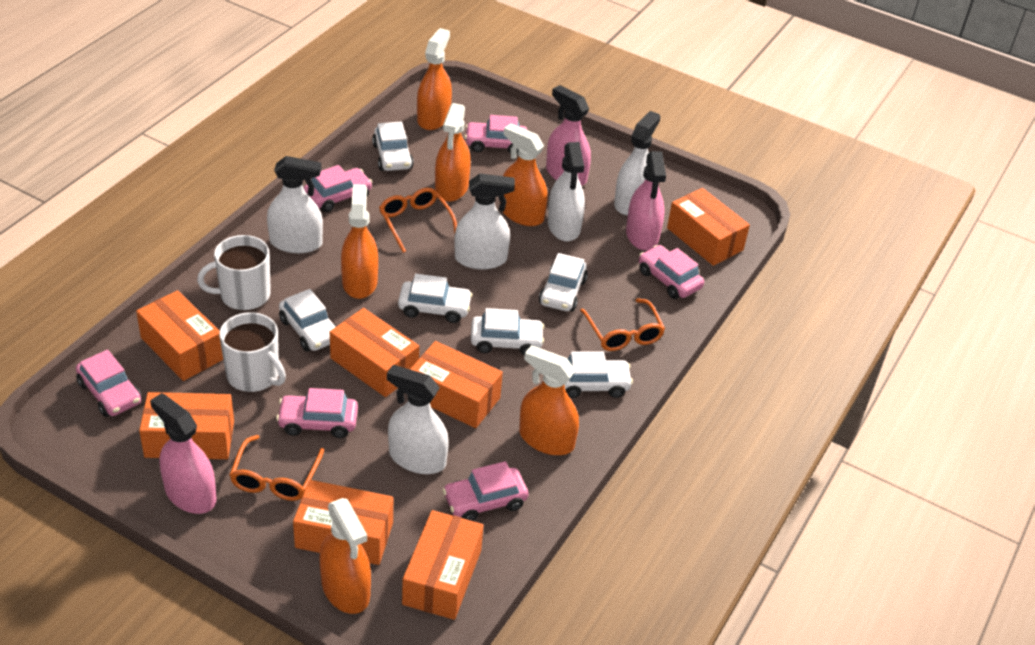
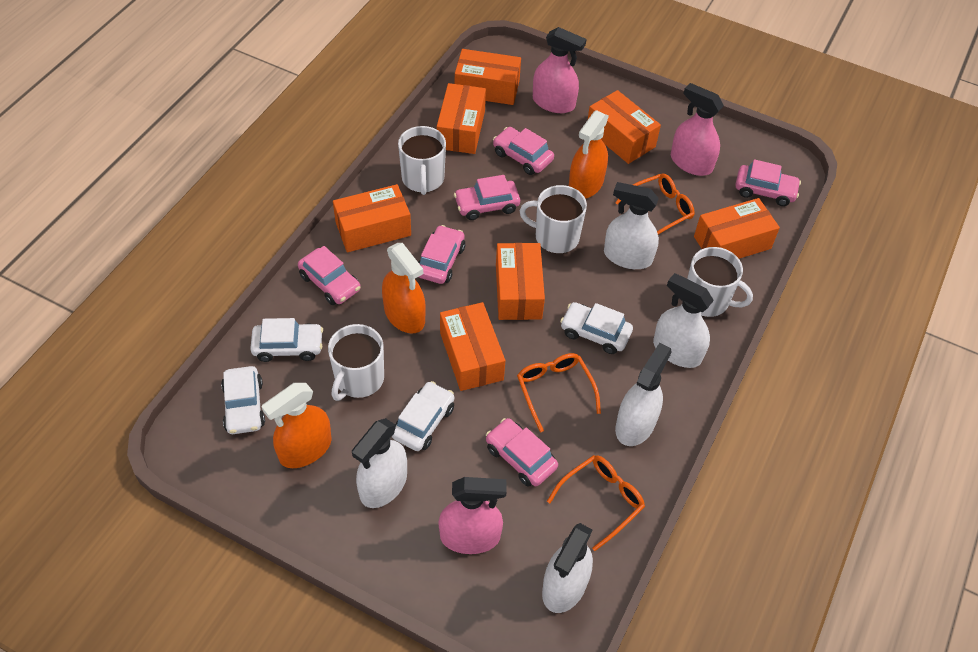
orange spray bottle: [319,498,371,614] [341,184,378,299] [417,28,452,130] [435,103,471,202] [500,124,548,226] [519,345,579,455] = 6 -> [261,383,332,468] [382,243,426,333] [569,110,609,199] = 3
white car: [279,289,337,352] [372,122,414,171] [398,274,472,323] [471,308,544,355] [539,253,588,311] [564,352,633,398] = 6 -> [221,366,265,434] [250,318,323,362] [392,381,454,451] [560,302,633,354] = 4
white mug: [197,235,271,311] [219,312,286,393] = 2 -> [328,324,384,401] [398,126,446,195] [520,185,587,254] [687,247,753,317] = 4

